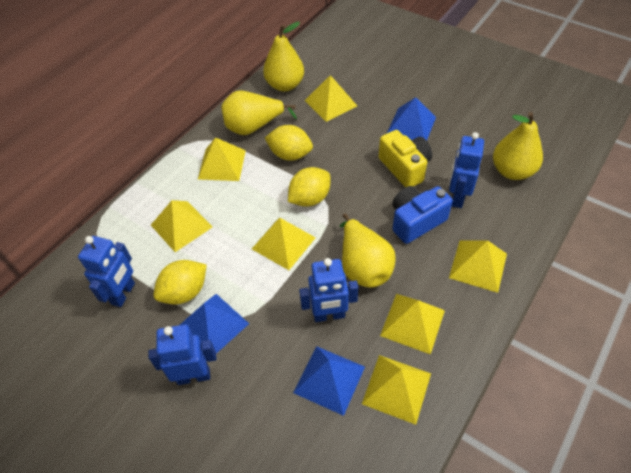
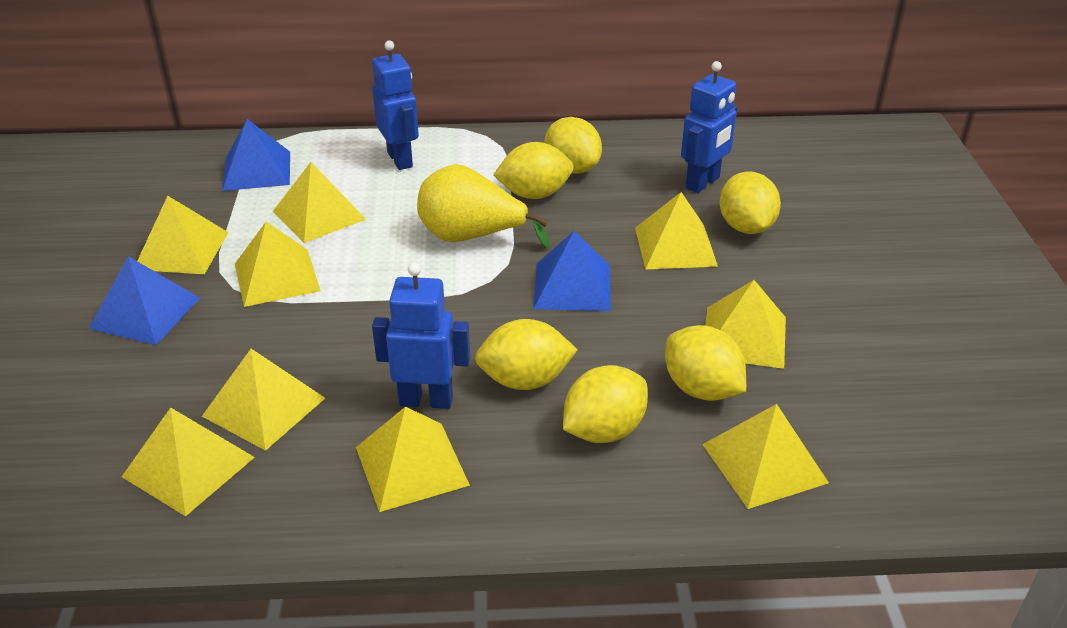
blue camera: [392,186,453,244] = 1 -> none = 0
blue robot: [78,236,135,307] [148,325,217,385] [299,258,358,322] [449,132,484,208] = 4 -> [372,40,419,170] [372,262,470,409] [681,61,737,193] = 3
yellow camera: [379,130,432,187] = 1 -> none = 0
yellow lemon: [153,260,207,304] [265,125,313,161] [288,167,330,207] = 3 -> [475,319,577,390] [493,142,574,199] [545,117,602,174] [563,365,648,443] [665,325,746,401] [719,171,781,234] = 6
yellow pear: [221,90,297,135] [263,22,304,91] [339,213,396,288] [493,112,543,180] = 4 -> [417,164,550,248] = 1
yellow pyramid: [151,200,212,252] [198,137,246,181] [252,218,316,270] [305,75,357,122] [362,355,431,425] [380,294,445,355] [449,240,507,293] = 7 -> [122,408,255,516] [137,196,229,274] [202,349,325,451] [235,222,321,307] [273,162,366,243] [356,407,470,512] [635,192,718,269] [702,404,829,509] [705,280,786,369] = 9

